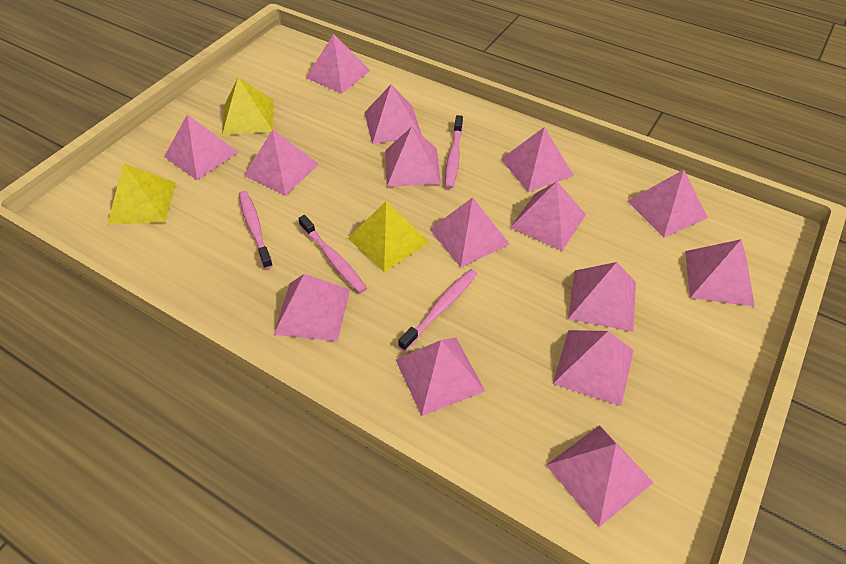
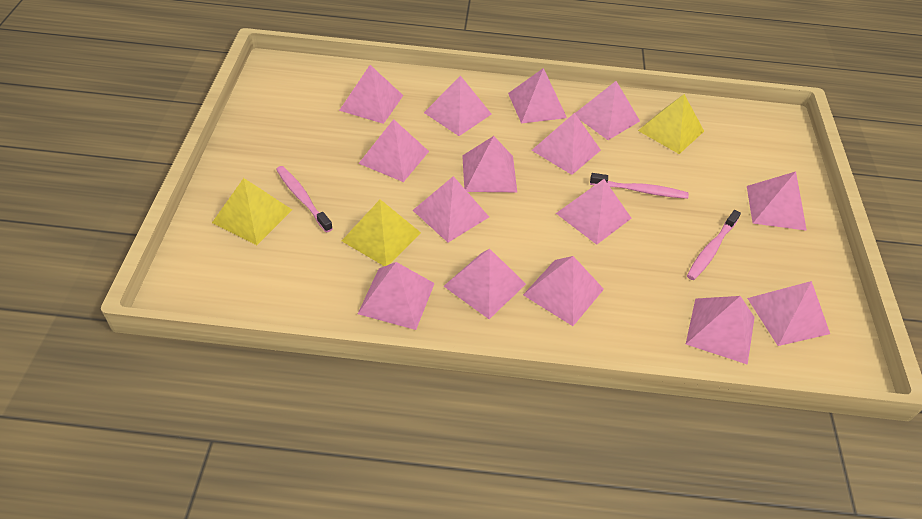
pink toothbrush: [239,191,273,269] [298,215,367,293] [398,269,477,351] [445,115,463,189] = 4 -> [276,166,333,233] [590,173,689,199] [687,210,741,280] = 3

